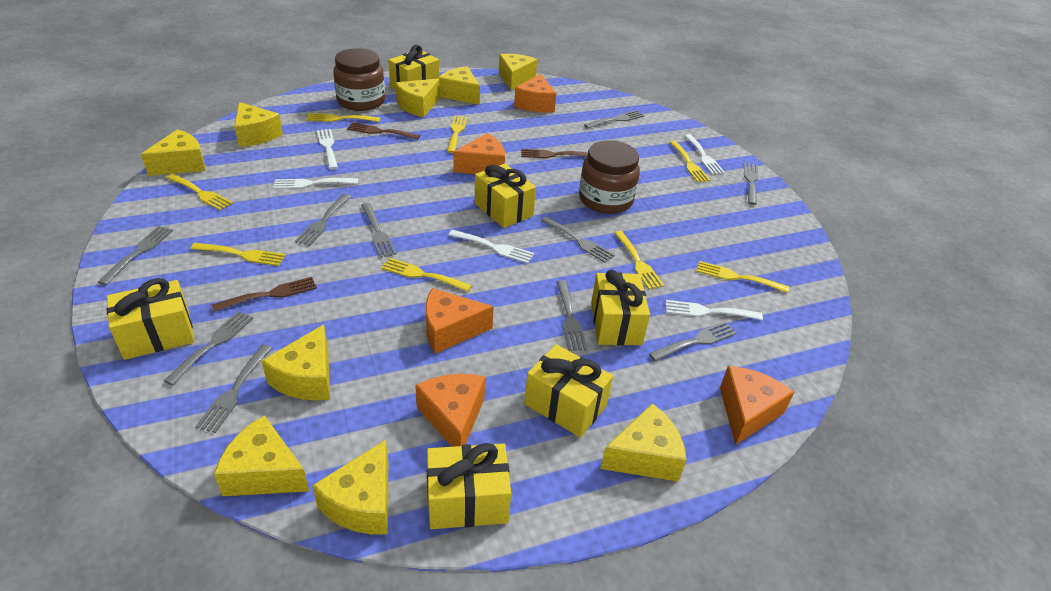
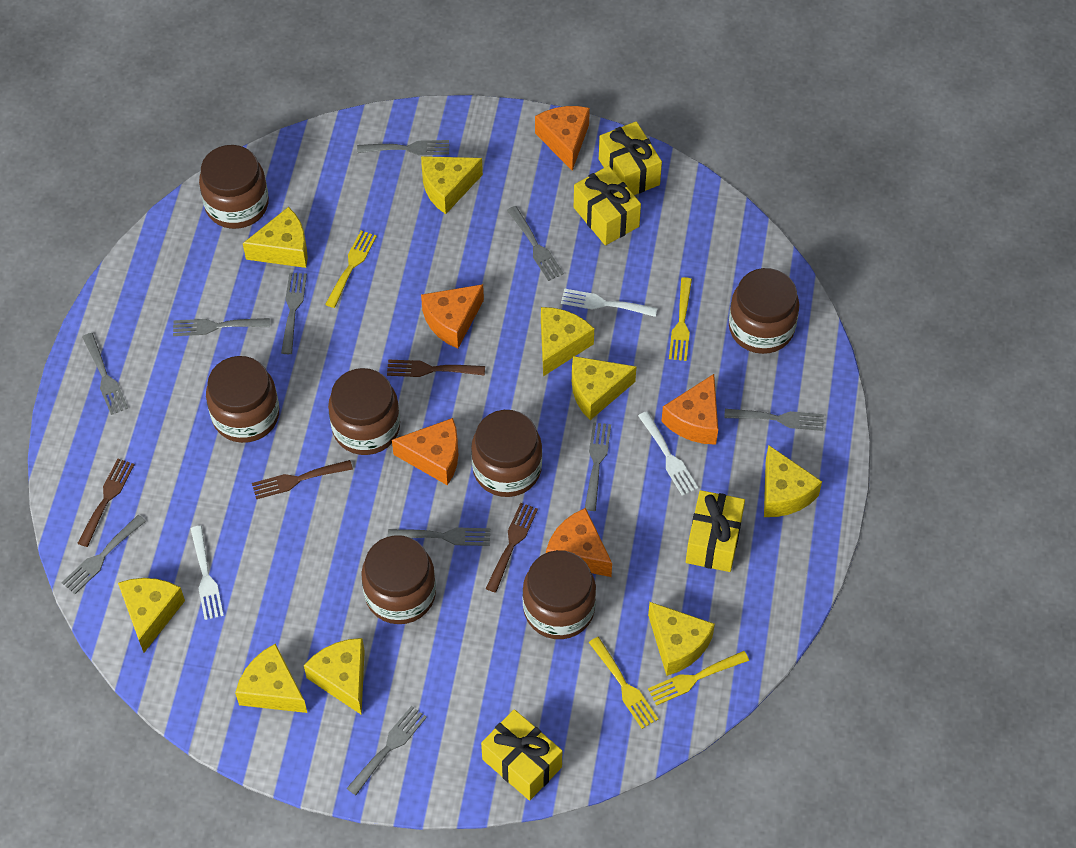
brown fork: [212,277,317,312] [347,122,420,140] [521,149,588,158] = 3 -> [77,459,135,547] [252,460,353,499] [387,360,485,377] [485,503,538,593] = 4
brown jar: [333,48,385,111] [579,140,640,214] = 2 -> [199,145,269,229] [206,356,279,443] [328,368,400,455] [361,535,436,624] [471,410,542,497] [523,550,596,639] [729,268,799,354] = 7
white fork: [273,178,358,189] [317,129,338,169] [448,230,534,263] [665,300,763,320] [684,134,725,175] = 5 -> [190,526,224,620] [561,288,657,317] [638,411,698,496] = 3
yellow fork: [166,174,233,210] [191,243,286,266] [306,113,381,122] [381,258,472,292] [447,116,467,153] [614,231,664,290] [669,141,710,182] [696,261,789,293] = 8 -> [325,231,377,308] [589,637,658,729] [648,651,749,706] [669,277,692,361] = 4
yellow gift: [107,278,194,360] [388,45,439,89] [427,443,511,529] [475,164,536,228] [524,344,613,437] [591,270,650,345] = 6 -> [481,709,562,801] [574,166,641,245] [599,121,662,195] [686,490,745,572] = 4

